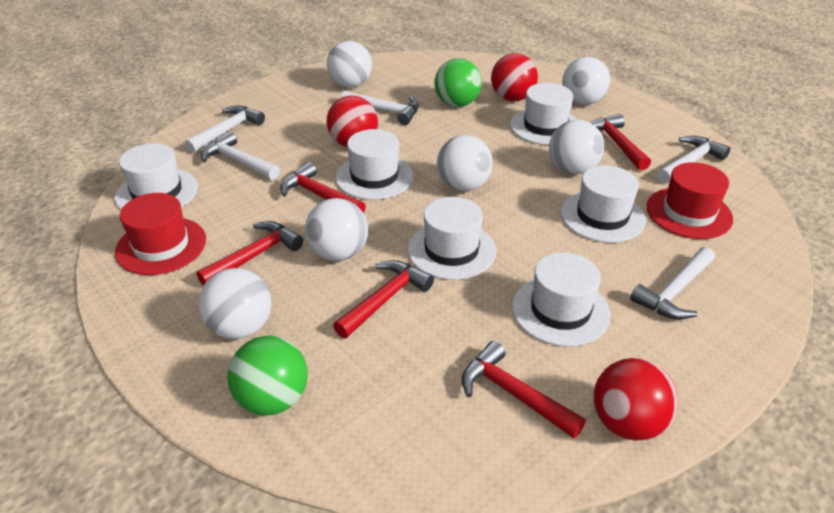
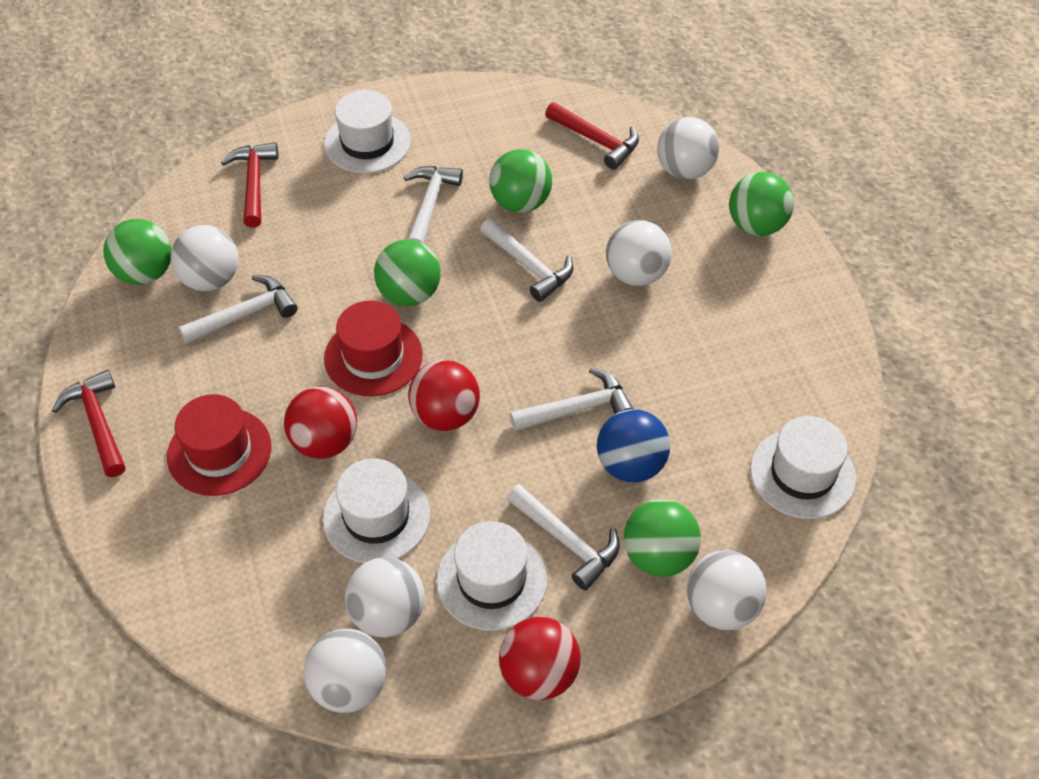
blue ball: none = 0 -> [597,409,670,483] = 1
green ball: [228,336,308,415] [434,58,482,107] = 2 -> [103,219,172,285] [374,240,441,306] [489,149,552,213] [624,499,701,577] [729,172,794,236] = 5
red hammer: [196,221,303,286] [280,162,366,213] [333,260,434,338] [462,341,586,438] [590,114,651,170] = 5 -> [52,370,125,477] [221,142,279,228] [545,102,639,170] = 3
white hat: [115,143,198,209] [336,129,414,200] [408,197,496,280] [510,83,577,145] [512,252,611,347] [561,165,646,243] = 6 -> [323,459,430,563] [324,90,411,173] [436,521,547,631] [750,416,856,519] = 4

